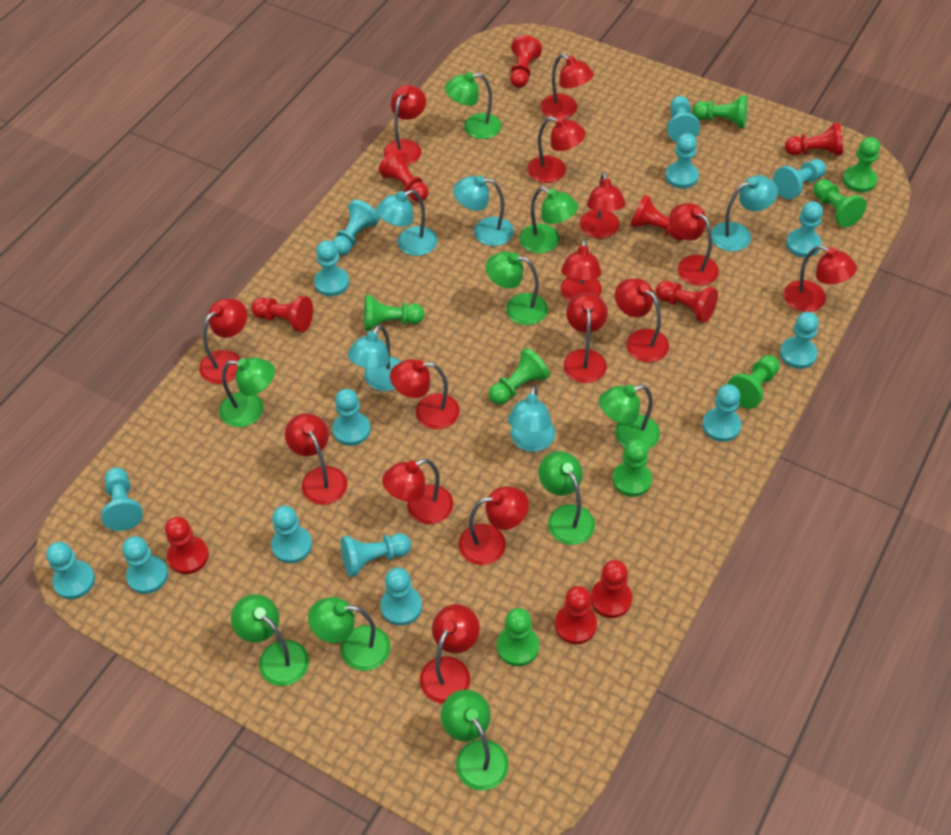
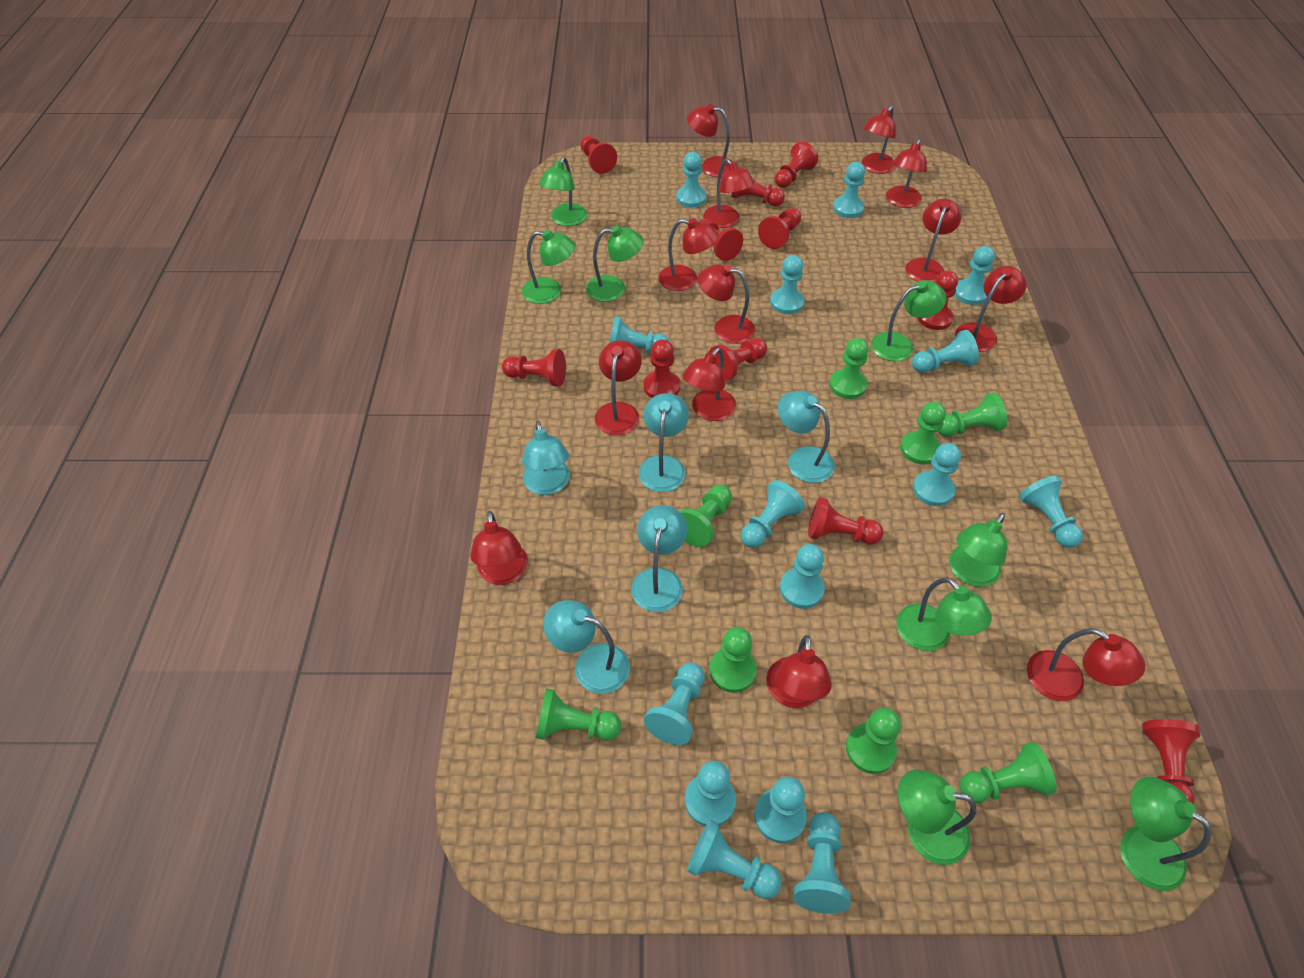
green lamp: [219,357,275,427] [231,594,309,686] [308,597,391,671] [441,690,509,791] [445,72,502,139] [486,251,548,325] [519,187,578,253] [539,451,595,545] [599,385,660,449] = 9 -> [522,230,576,304] [539,157,587,226] [586,225,644,302] [871,280,947,361] [896,577,992,651] [898,770,977,865] [949,513,1007,587] [1120,777,1212,891] = 8
red lamp: [199,298,247,384] [285,413,347,505] [382,459,453,524] [384,85,426,165] [390,359,460,429] [420,604,480,703] [458,486,529,565] [528,116,586,183] [540,54,594,119] [561,239,602,302] [563,293,608,383] [580,172,626,238] [615,278,669,362] [669,203,719,286] [784,245,857,312] = 15 -> [470,511,528,585] [595,340,642,435] [658,218,719,291] [682,347,736,421] [687,104,732,177] [698,264,755,344] [703,159,755,228] [766,635,832,708] [862,106,896,174] [886,139,927,208] [906,199,961,283] [955,266,1027,352] [1027,628,1145,701] = 13
red pawn: [165,516,209,574] [251,296,313,332] [379,149,429,202] [510,35,542,88] [555,586,597,644] [591,560,632,618] [630,195,684,240] [656,281,718,323] [785,122,843,156] = 9 -> [502,349,566,387] [580,136,617,174] [644,339,680,398] [698,219,743,261] [709,338,767,381] [731,167,785,206] [758,208,801,249] [775,141,818,188] [808,497,883,545] [918,270,958,330] [1142,719,1200,804] = 11

